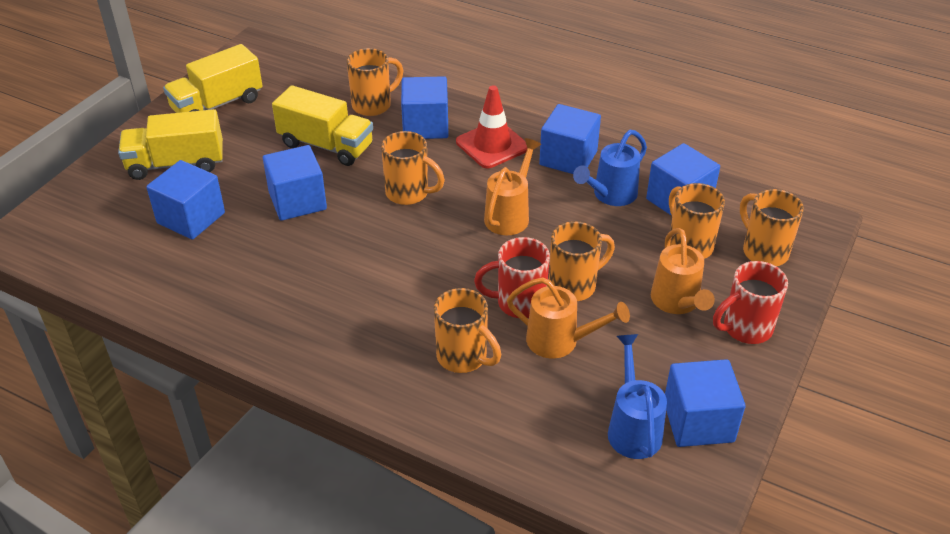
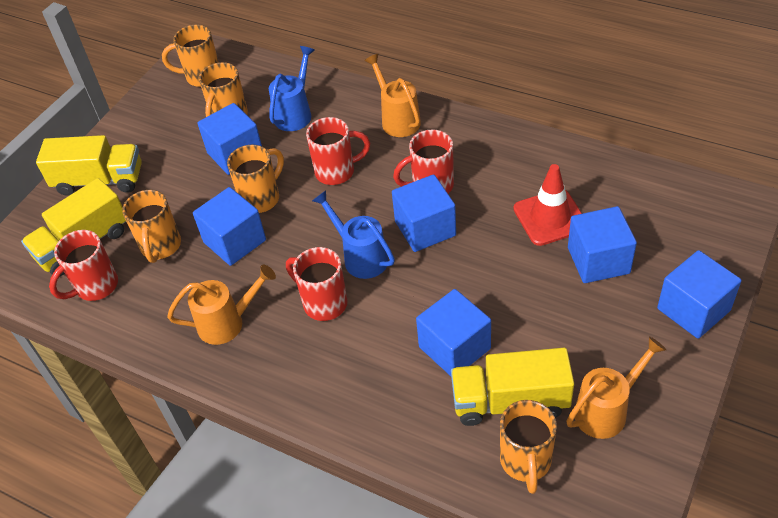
orange mug: [347,48,403,116] [381,131,445,205] [434,288,501,373] [549,221,615,301] [669,183,725,259] [740,189,804,266] = 6 -> [122,190,181,263] [162,25,219,87] [199,62,248,117] [227,145,284,213] [500,400,557,494] = 5
red mug: [474,237,550,318] [713,261,788,344] = 2 -> [49,230,118,301] [286,247,348,321] [306,117,370,185] [393,129,454,194] = 4

